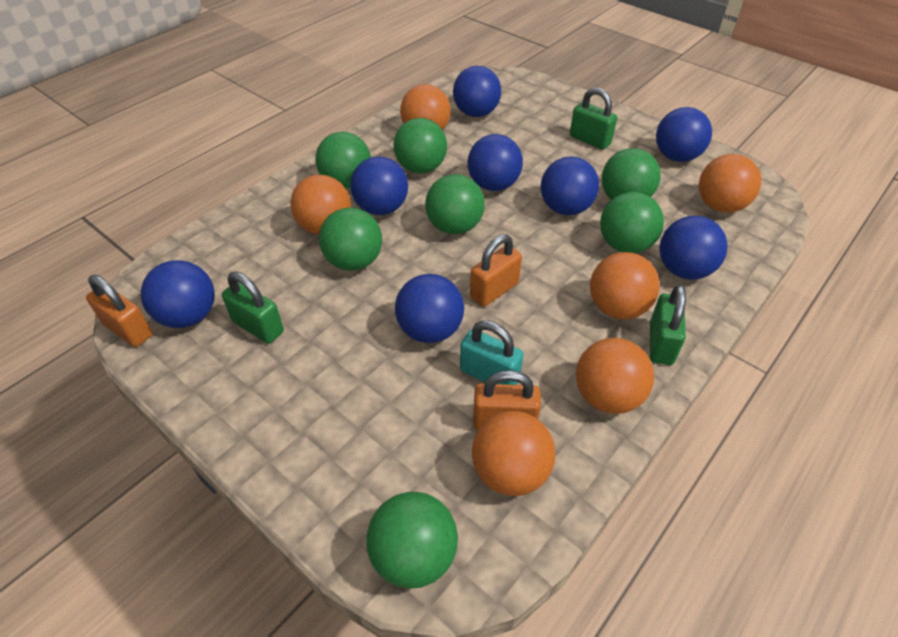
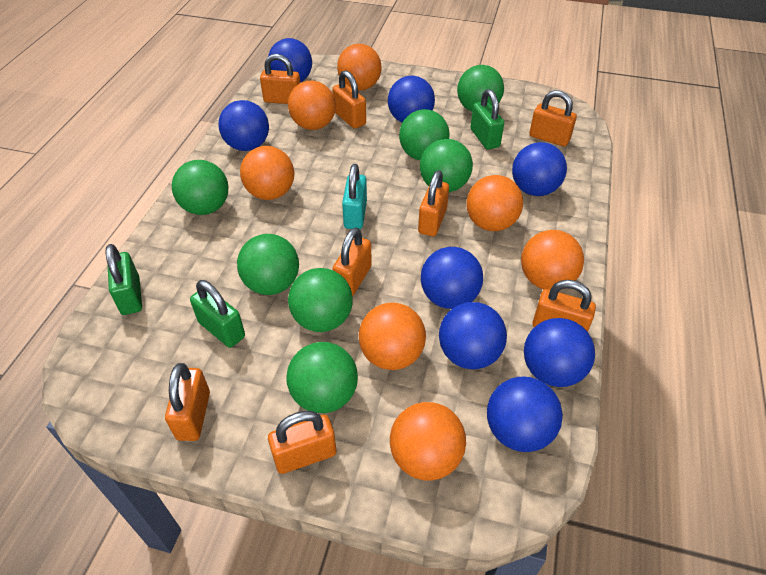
orange ball: [290,175,351,235] [400,84,451,130] [472,411,556,496] [576,338,654,414] [590,252,660,319] [699,154,761,213] = 6 -> [240,146,294,200] [288,80,336,130] [337,44,382,91] [359,303,426,370] [390,402,466,480] [466,175,523,231] [521,230,584,290] = 7
orange padlock: [86,275,152,347] [470,234,522,307] [473,370,541,430] = 3 -> [165,363,210,441] [260,54,300,104] [268,411,336,474] [332,70,366,129] [332,228,372,297] [418,170,449,237] [529,90,577,147] [532,280,596,332] = 8

